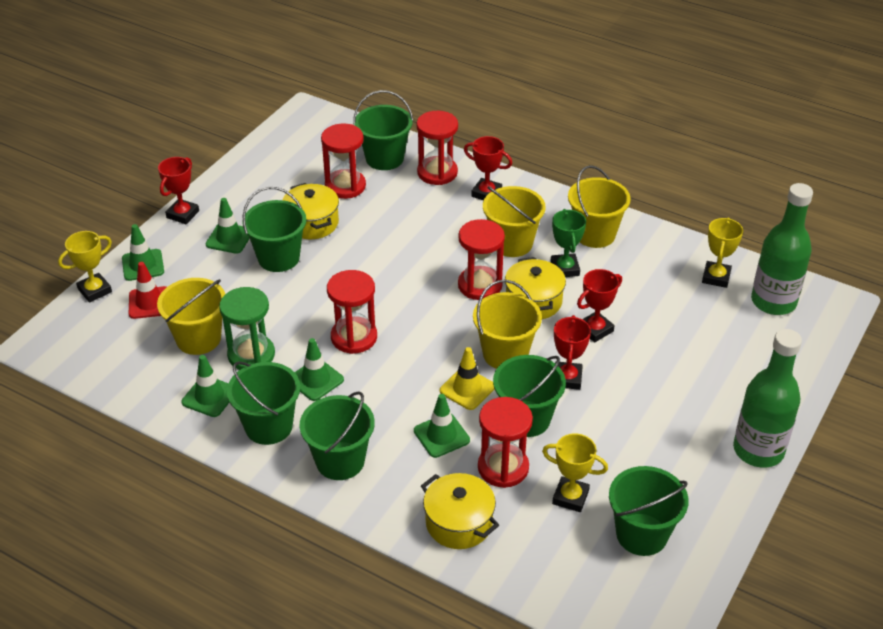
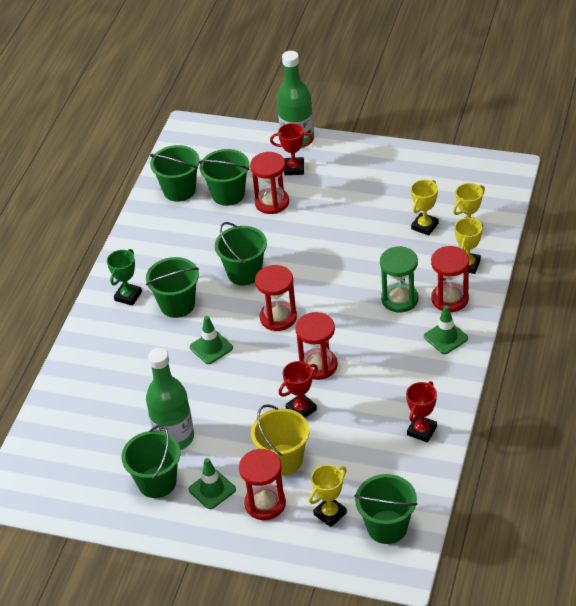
green traffic cone: [122,224,164,281] [181,355,230,417] [206,198,250,254] [295,338,344,401] [414,394,470,458] = 5 -> [189,458,236,509] [190,316,233,364] [424,305,468,354] = 3
red traffic cone: [129,262,167,319] = 1 -> none = 0
red trophy: [158,157,199,224] [464,136,512,200] [554,315,591,390] [577,269,622,342] = 4 -> [270,123,313,175] [279,361,318,418] [406,381,437,442] = 3
yellow bucket: [157,278,225,355] [473,280,542,369] [483,186,546,257] [568,165,631,248] = 4 -> [251,405,310,475] = 1
yellow pot: [283,183,339,239] [421,473,499,549] [505,257,566,319] = 3 -> none = 0
yellow traffic cone: [440,347,495,410] = 1 -> none = 0
yellow trophy: [58,231,112,303] [542,433,608,512] [702,218,743,288] = 3 -> [309,465,347,527] [411,180,438,236] [453,183,485,230] [455,217,482,274] = 4

